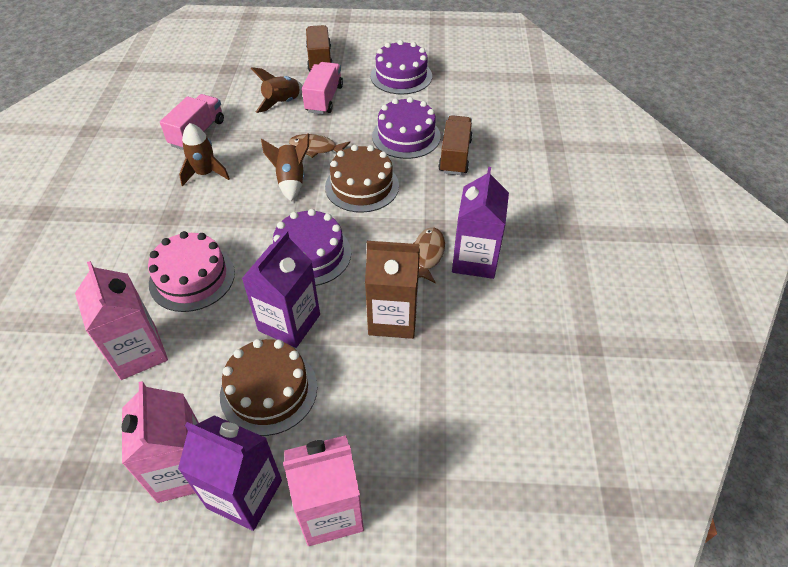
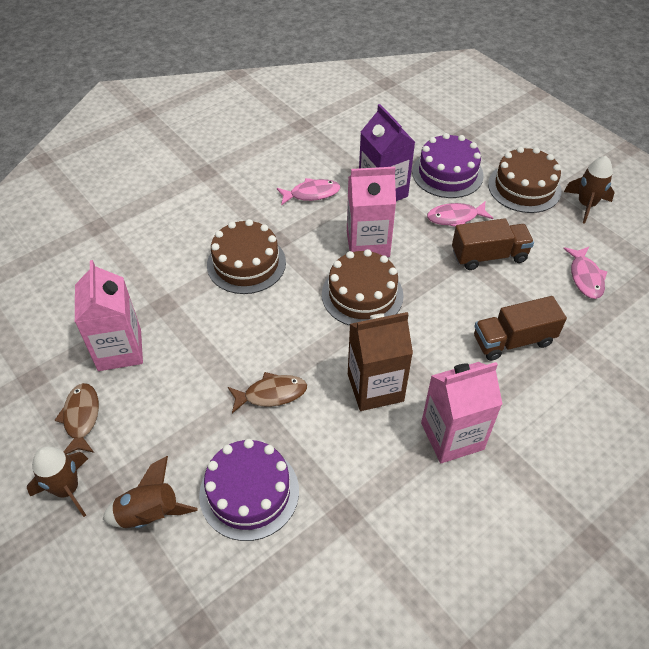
brown cake: [220,339,317,436] [325,145,399,213] = 2 -> [207,219,286,294] [322,249,404,326] [488,147,562,213] = 3
pink cake: [148,231,235,312] = 1 -> none = 0
pink fish: none = 0 -> [277,178,340,205] [427,202,493,227] [563,247,608,299] = 3
pink truck: [160,94,224,150] [302,62,343,114] = 2 -> none = 0
purple cake: [273,209,351,286] [371,40,432,95] [372,97,441,159] = 3 -> [199,439,299,541] [412,133,484,198] = 2
purple carton: [178,415,282,531] [242,230,320,348] [452,167,509,279] = 3 -> [359,104,415,201] = 1

